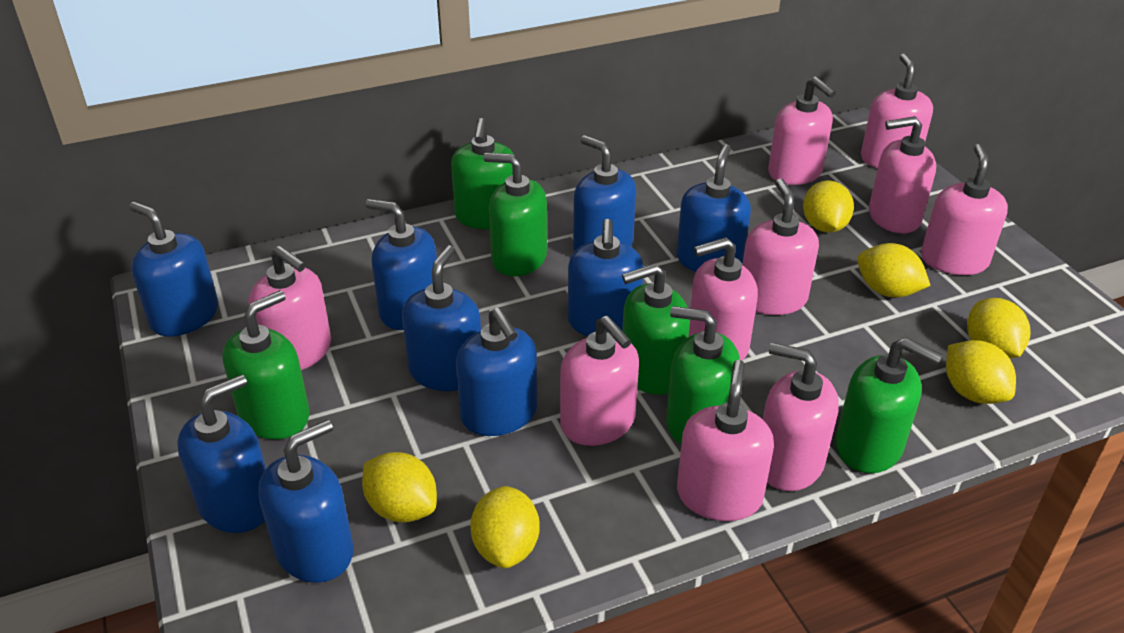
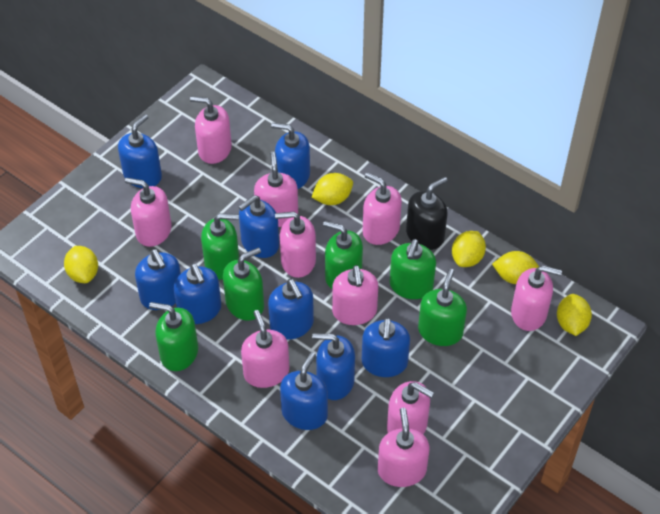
black soap dispenser: none = 0 -> [406,177,448,250] = 1
yellow lemon: [362,452,437,522] [470,486,540,568] [803,180,854,233] [857,243,931,298] [946,340,1016,404] [967,298,1030,358] = 6 -> [64,246,98,283] [312,173,353,205] [452,231,486,267] [492,251,539,284] [557,294,592,336] = 5

